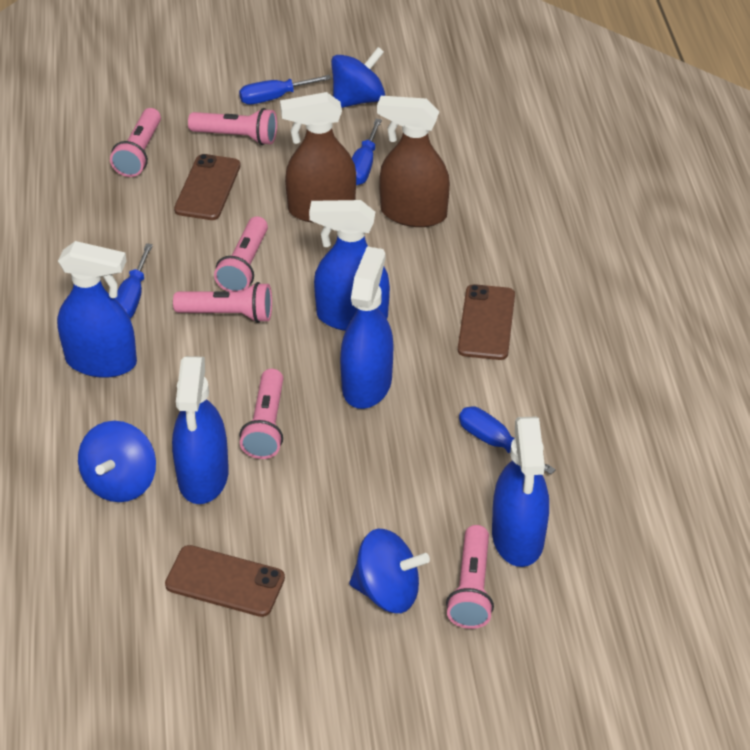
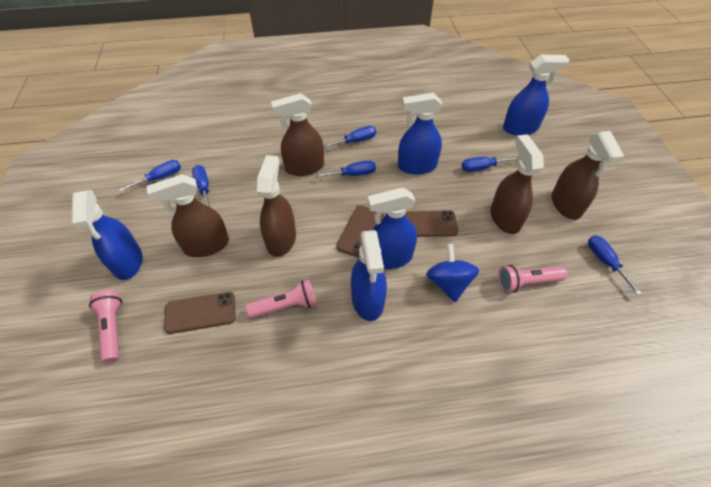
blue screwdriver: [114,243,153,318] [239,75,331,105] [352,119,382,185] [459,406,556,474] = 4 -> [119,160,181,192] [192,165,211,207] [315,160,376,178] [324,126,376,148] [462,156,518,172] [588,235,642,295] = 6
blue spinning top: [78,421,156,502] [331,47,385,108] [349,529,430,613] = 3 -> [426,244,479,302] = 1
brown spray bottle: [280,92,356,223] [377,96,450,227] = 2 -> [146,174,229,257] [257,155,296,257] [271,93,324,176] [490,134,544,234] [552,131,624,220] = 5
pink flashlight: [110,108,161,177] [173,282,272,323] [188,108,277,145] [214,216,268,292] [240,369,283,459] [446,525,494,629] = 6 -> [89,290,122,363] [246,279,317,318] [498,265,567,293] = 3

